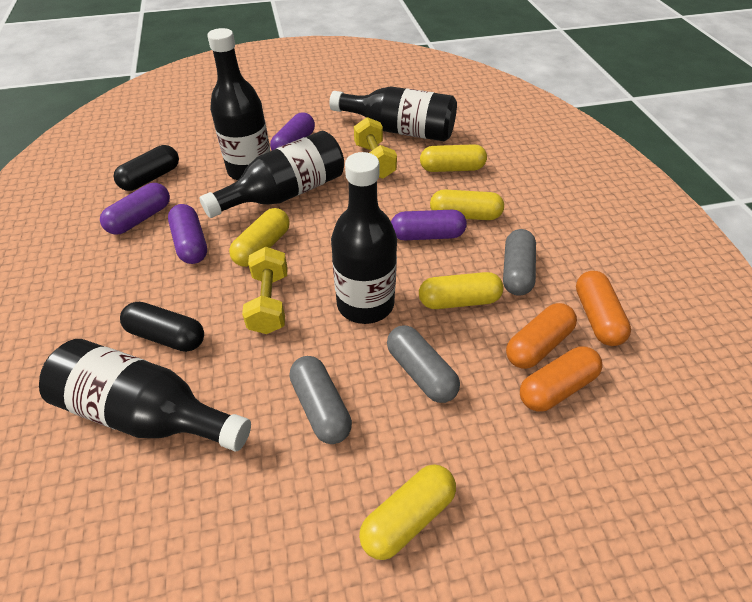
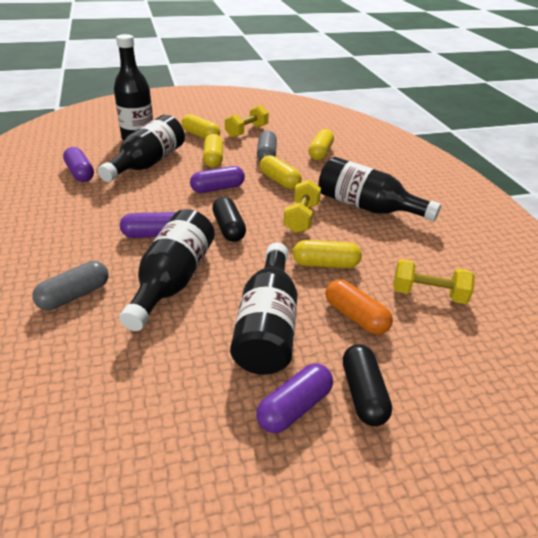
grey capsule: [289,356,352,444] [387,325,460,403] [503,229,536,296] = 3 -> [32,261,109,310] [257,130,277,161] = 2
orange capsule: [506,303,577,369] [520,346,603,412] [576,271,631,346] = 3 -> [326,280,393,335] = 1
yellow dumbbell: [242,247,288,334] [354,117,397,179] = 2 -> [225,105,269,138] [283,180,321,233] [393,259,475,304] = 3

